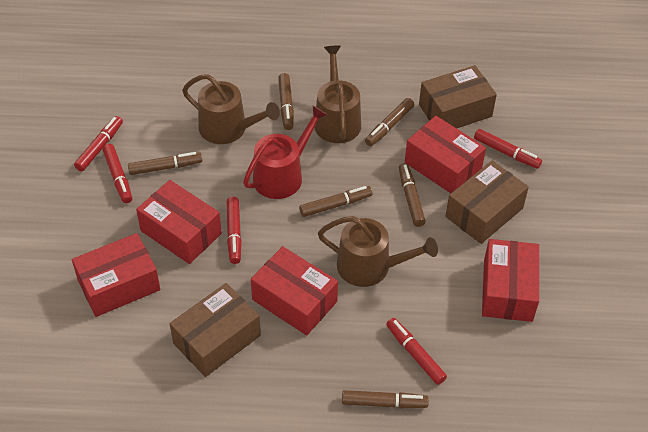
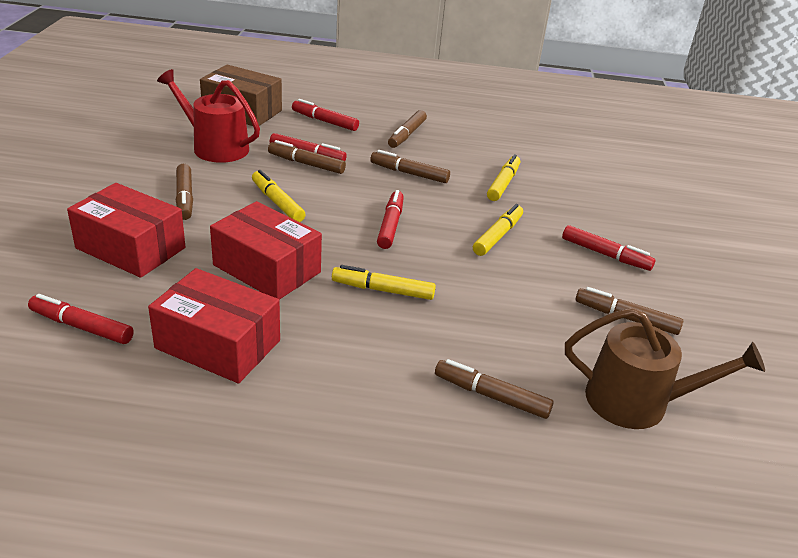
brown box: [170,283,261,377] [419,65,497,128] [445,160,529,244] = 3 -> [200,65,282,126] = 1
brown watering can: [182,74,280,144] [314,46,361,143] [318,216,438,287] = 3 -> [565,308,765,429] = 1
red box: [72,233,160,317] [136,180,222,264] [251,246,338,336] [405,116,486,193] [482,239,539,322] = 5 -> [67,183,185,278] [148,268,280,384] [210,201,322,300] = 3
yellow marker: none = 0 -> [252,170,306,222] [332,265,436,300] [473,204,523,256] [487,154,520,201] = 4

